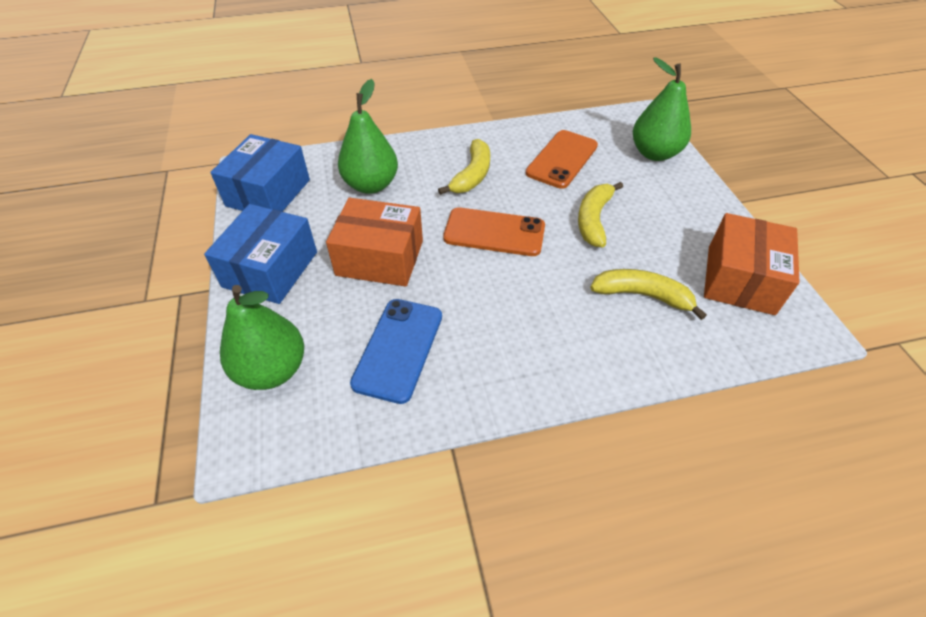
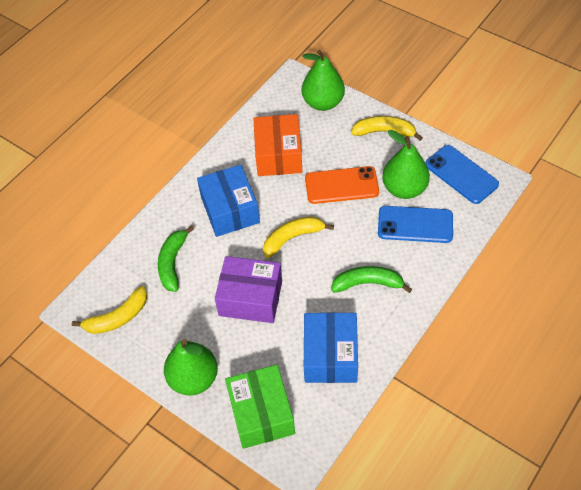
blue phone: [350,299,442,404] = 1 -> [378,206,453,243] [425,145,499,204] = 2
green banana: none = 0 -> [158,225,194,292] [331,266,412,293] = 2
green box: none = 0 -> [225,365,295,449] = 1
orange box: [326,198,423,287] [704,213,800,315] = 2 -> [253,114,302,176] = 1
orange phone: [443,207,545,256] [526,130,598,189] = 2 -> [305,166,379,204] = 1
purple box: none = 0 -> [215,256,282,323] = 1

